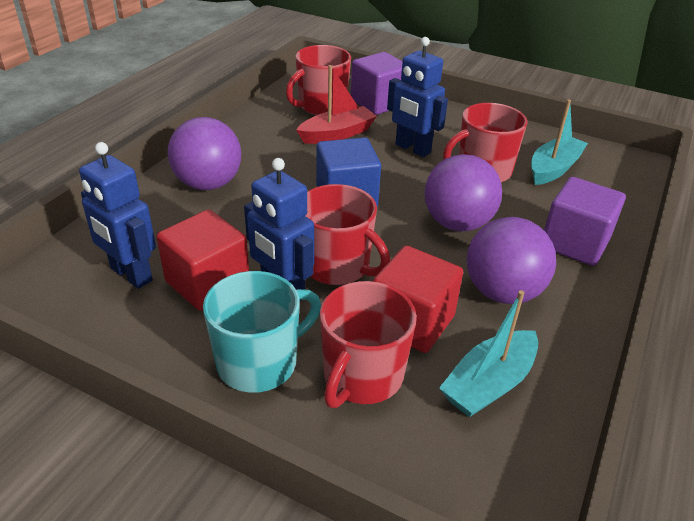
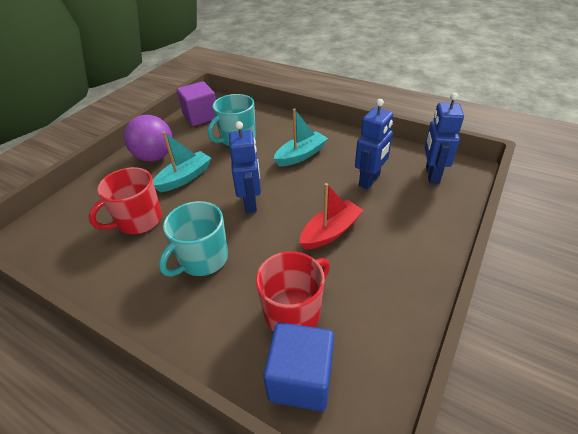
purple ball: [168,117,242,190] [424,154,502,231] [466,217,556,304] = 3 -> [124,115,173,162] = 1
purple cube: [351,52,403,115] [544,177,626,266] = 2 -> [177,81,216,126] = 1
red cube: [157,209,249,311] [373,246,463,353] = 2 -> none = 0
red mug: [286,45,351,115] [305,184,390,285] [320,281,417,408] [443,103,528,182] = 4 -> [88,167,162,234] [256,251,330,332] = 2
turquoise mug: [203,271,321,393] = 1 -> [159,201,228,276] [208,94,256,146] = 2

